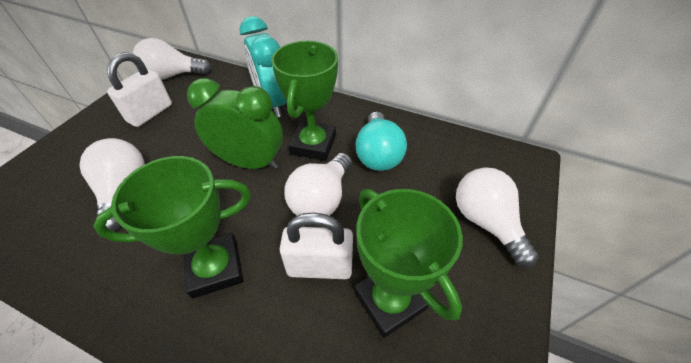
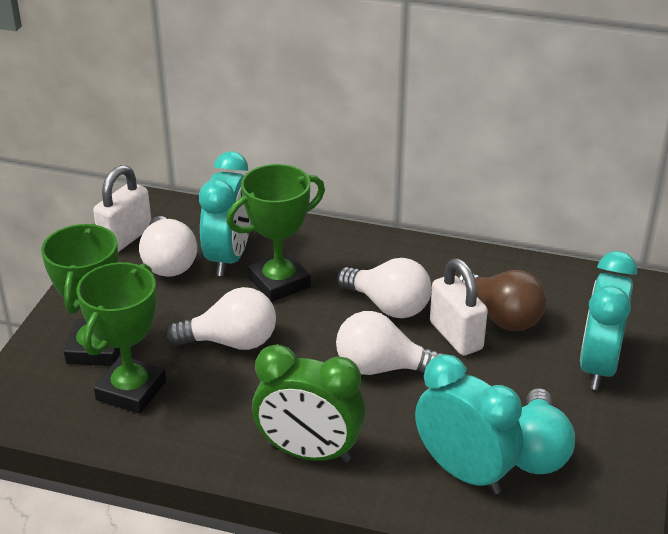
brown light bulb: none = 0 -> [458,270,547,331] = 1
turquoise clock: [239,16,287,117] = 1 -> [199,151,251,276] [415,354,524,494] [580,251,637,390] = 3

